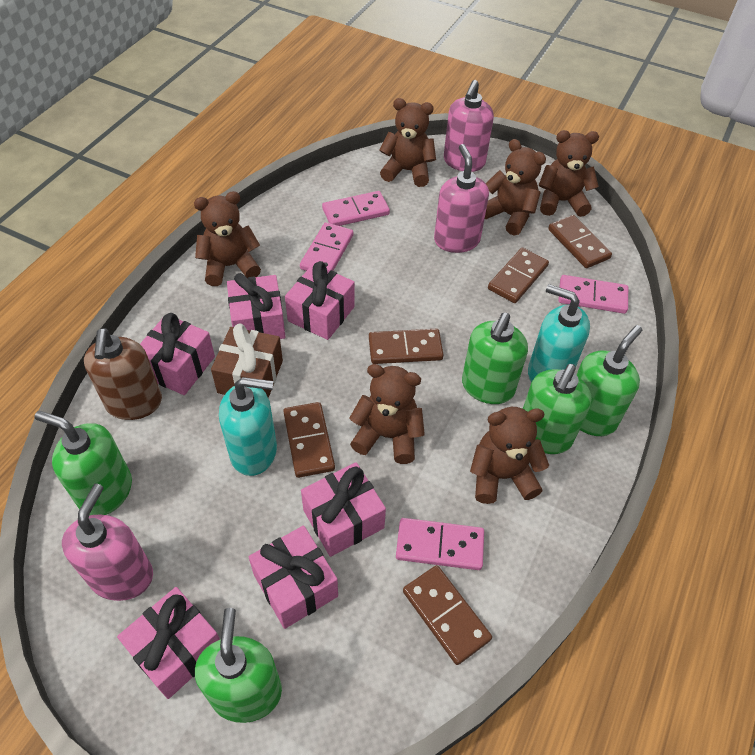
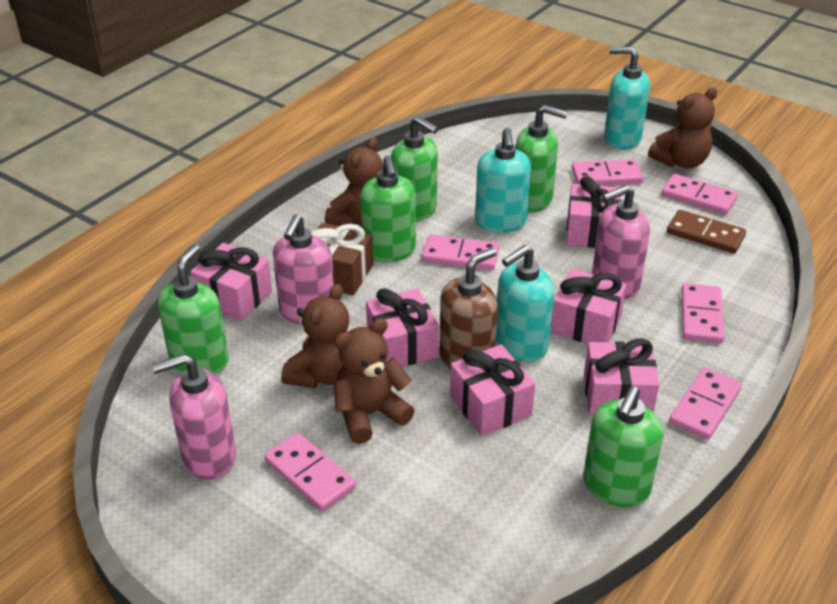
brown domino: [283,402,335,478] [369,329,443,364] [403,565,492,665] [488,248,549,303] [548,215,612,268] = 5 -> [667,210,746,254] = 1
brown teddy bear: [194,191,261,286] [349,364,425,464] [379,98,436,187] [470,407,549,504] [485,139,546,236] [538,130,599,217] = 6 -> [281,284,349,388] [325,137,383,226] [333,318,415,444] [648,87,717,169] = 4
pink domino: [300,222,353,271] [322,191,390,226] [396,518,484,570] [558,275,628,314] = 4 -> [264,433,356,511] [422,234,499,270] [572,159,643,185] [662,174,738,215] [669,367,742,440] [681,283,724,343] = 6
turquoise soap dispenser: [219,377,277,476] [528,284,590,382] = 2 -> [475,128,531,233] [496,245,554,362] [604,47,650,150] = 3

